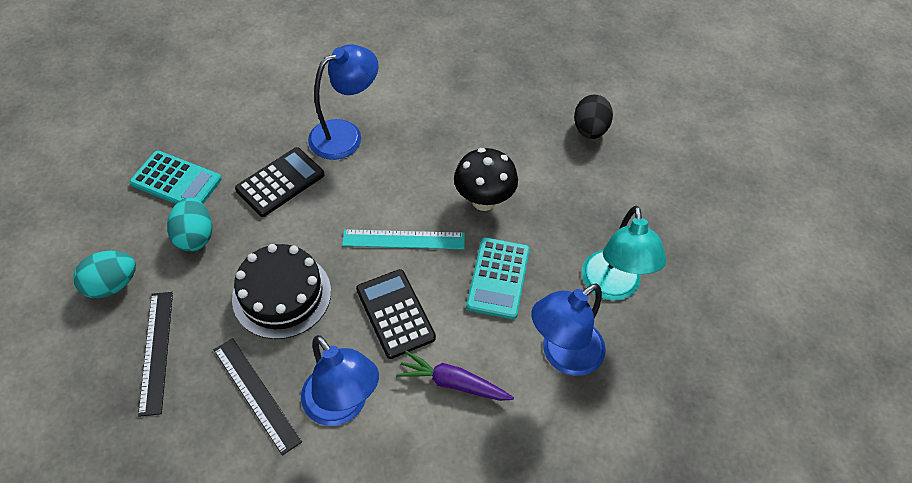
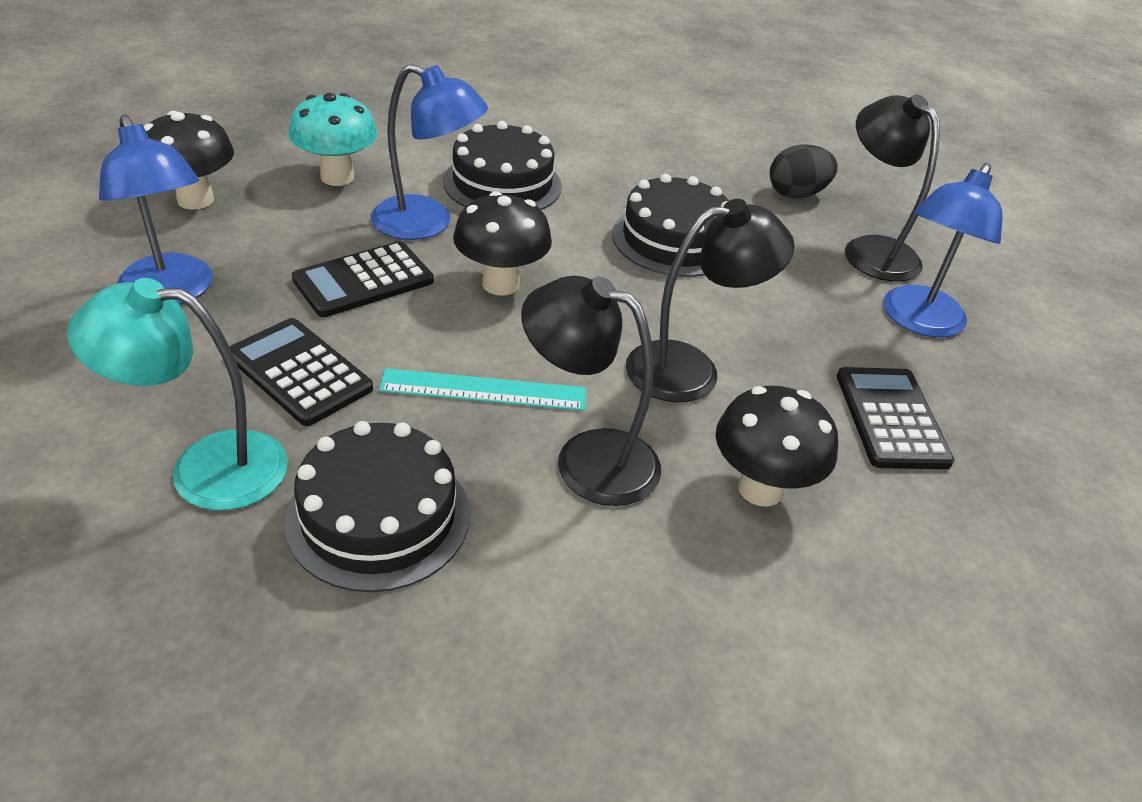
black cake: [232,244,331,339] = 1 -> [285,421,470,592] [443,121,562,210] [612,174,729,277] = 3
black calculator: [235,147,325,217] [356,269,436,359] = 2 -> [230,318,373,426] [292,241,434,317] [837,367,954,469] = 3
black lamp: none = 0 -> [521,276,661,506] [626,199,795,403] [845,94,940,282] = 3
black mushroom: [454,148,518,211] = 1 -> [144,111,234,210] [453,191,552,296] [715,386,838,507] = 3
black ruler: [138,292,173,417] [214,338,302,456] = 2 -> none = 0
purple carrot: [396,351,514,401] = 1 -> none = 0
turquoise calculator: [130,151,222,204] [466,237,530,319] = 2 -> none = 0
turquoise egg: [73,251,136,298] [167,198,212,251] = 2 -> none = 0
turquoise mushroom: none = 0 -> [288,93,377,186] = 1

